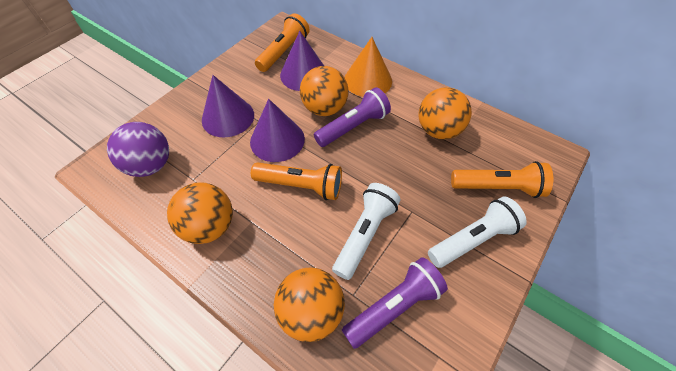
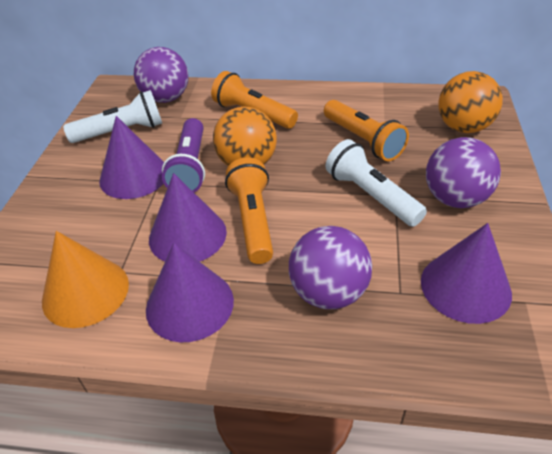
orange ball: [167,183,233,244] [274,268,345,342] [300,66,349,116] [418,87,472,139] = 4 -> [213,107,277,166] [439,71,503,133] = 2
purple ball: [107,122,169,177] = 1 -> [134,47,189,103] [289,226,372,309] [426,137,501,208] = 3
purple cone: [202,75,254,137] [250,99,305,162] [280,31,324,91] = 3 -> [99,116,164,199] [146,243,234,342] [149,173,227,262] [421,223,512,324] = 4
purple flashlight: [314,87,391,147] [342,257,448,349] = 2 -> [162,118,205,193] = 1

